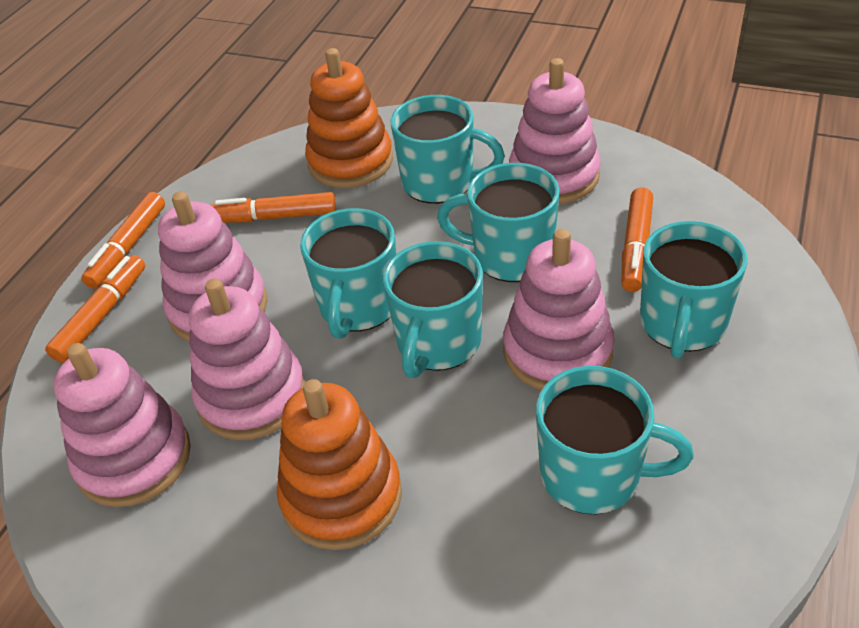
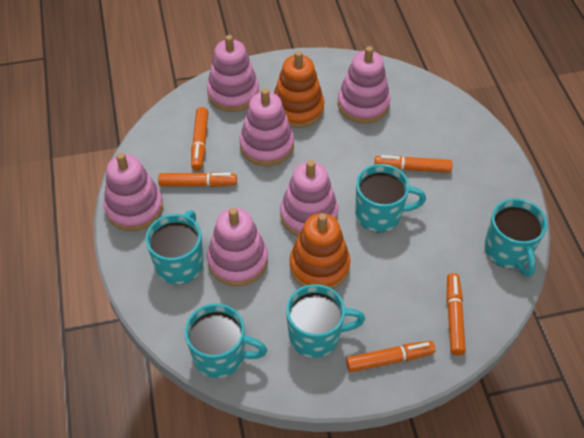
orange marker: [45,255,145,363] [81,192,165,289] [211,192,336,223] [622,187,653,292] = 4 -> [158,172,237,187] [191,107,208,171] [346,341,435,372] [374,155,452,173] [446,273,466,355] = 5
pink stacking toy: [53,343,191,507] [158,191,268,342] [189,279,305,440] [503,229,614,390] [509,58,601,204] = 5 -> [104,153,163,231] [207,35,259,112] [207,208,268,286] [240,88,294,166] [280,160,338,236] [337,46,390,124] = 6
turquoise mug: [300,208,396,339] [383,241,483,378] [391,95,505,204] [437,163,560,282] [536,366,694,514] [640,221,748,359] = 6 -> [146,210,203,285] [184,303,267,378] [286,284,365,358] [355,164,426,233] [484,198,547,277] = 5

